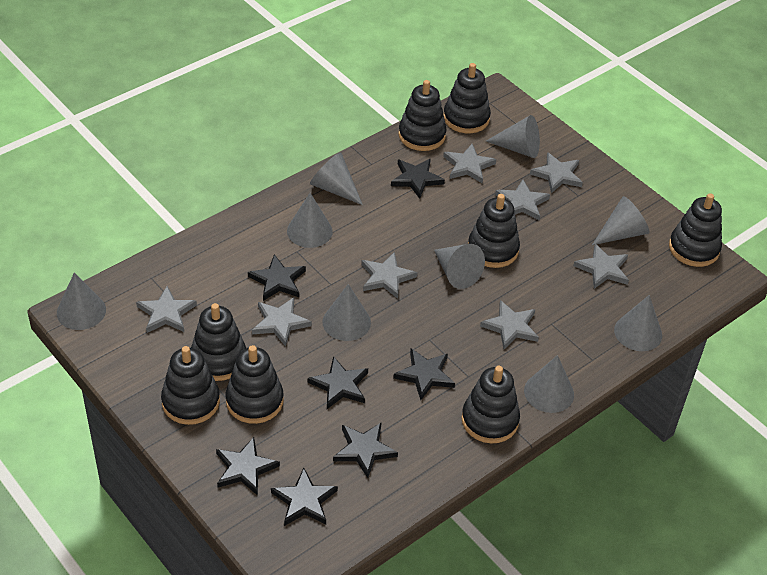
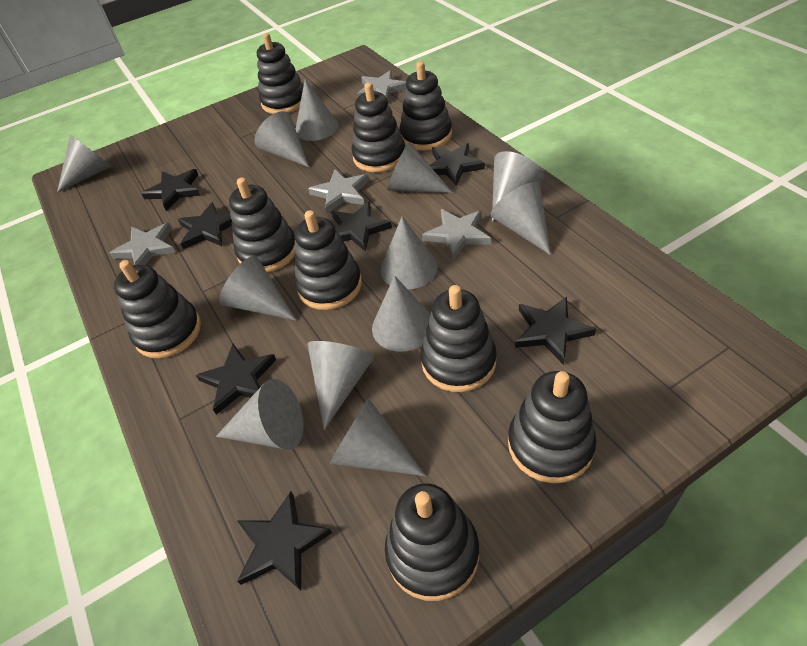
black stacking toy: [161,346,220,425] [191,303,246,381] [226,345,284,424] [398,80,447,151] [443,63,491,133] [461,366,520,444] [468,194,520,268] [669,193,722,267] = 8 -> [114,260,201,358] [229,178,295,272] [257,33,304,114] [294,210,362,310] [352,82,405,172] [385,483,479,601] [399,61,452,151] [421,285,497,392] [508,371,596,483] = 9
grey cone: [57,272,106,330] [287,193,333,248] [310,152,363,205] [322,284,371,341] [434,244,485,289] [486,115,540,158] [524,355,574,413] [592,196,649,245] [614,295,662,351] = 9 -> [57,135,112,193] [216,379,304,450] [219,256,296,320] [254,111,309,167] [296,79,339,141] [308,341,374,430] [329,398,426,476] [372,275,430,352] [381,217,438,290] [387,142,453,193] [490,182,551,255] [492,151,544,222] = 12
grey star: [136,286,197,333] [252,297,312,347] [361,252,417,299] [443,144,496,183] [480,300,539,349] [495,179,550,220] [530,152,583,193] [573,244,629,289] = 8 -> [109,223,176,265] [308,169,369,213] [357,70,407,100] [422,209,491,260] = 4

